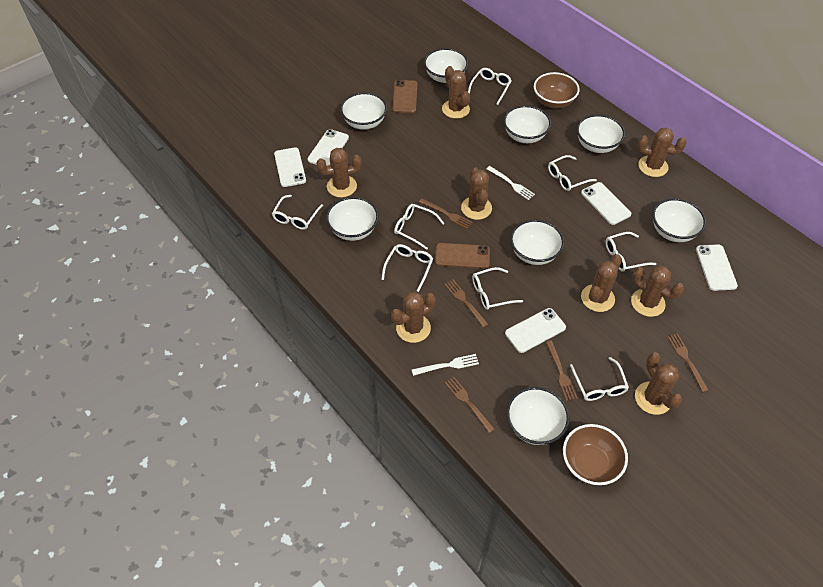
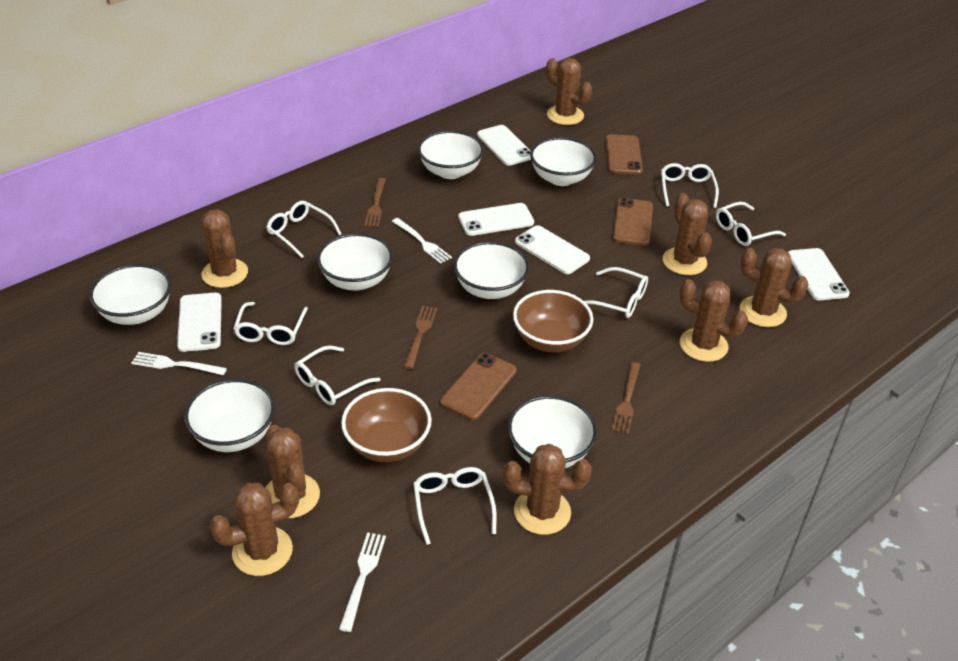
brown fork: [419,198,473,229] [444,279,488,328] [445,377,495,433] [546,340,578,401] [667,334,709,392] = 5 -> [364,178,386,227] [404,306,437,369] [611,362,640,434] = 3
brown phone: [392,80,417,113] [435,243,490,269] = 2 -> [440,353,517,420] [606,135,643,174] [613,198,653,246] = 3
white bowl: [326,197,378,241] [340,92,387,130] [424,48,468,83] [504,105,551,143] [507,387,569,445] [510,220,564,265] [577,115,625,153] [653,198,706,242] = 8 -> [89,264,171,325] [184,379,275,452] [317,233,393,290] [418,130,484,179] [453,241,530,299] [508,395,597,468] [530,137,597,186] = 7
white fork: [412,354,479,376] [486,166,535,200] = 2 -> [131,352,227,375] [339,532,386,632] [392,218,452,264] = 3
white glasses: [272,195,323,230] [381,244,433,292] [394,204,445,250] [468,68,512,105] [472,267,523,310] [548,155,597,191] [570,357,629,401] [605,232,656,272] = 8 -> [233,302,308,345] [266,201,341,258] [295,345,380,405] [413,467,497,545] [584,267,648,318] [661,163,719,208] [716,202,786,246] = 7

